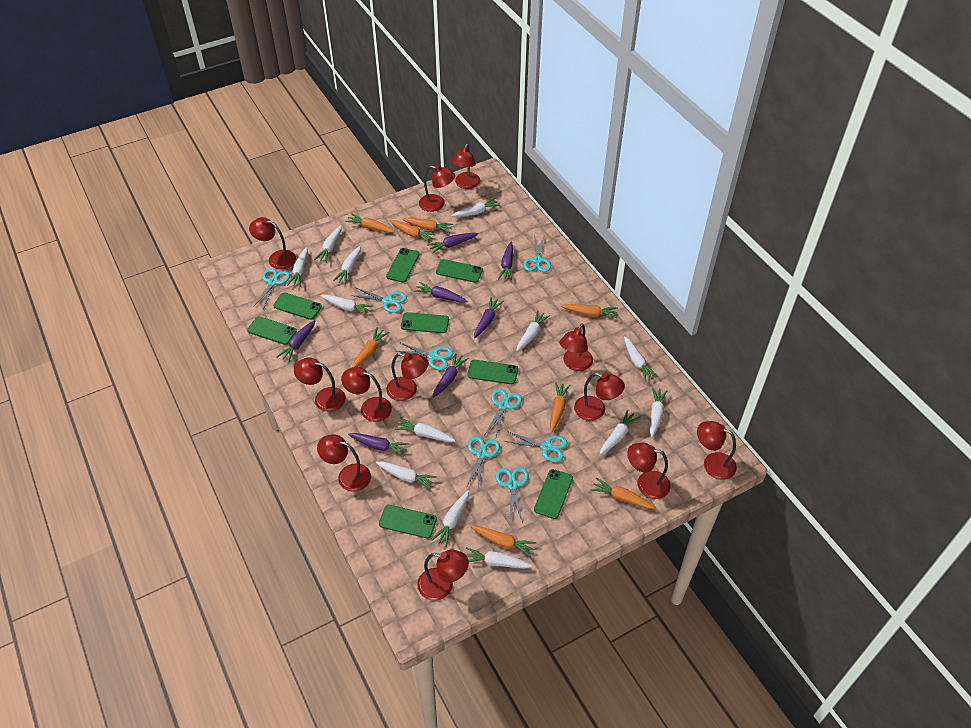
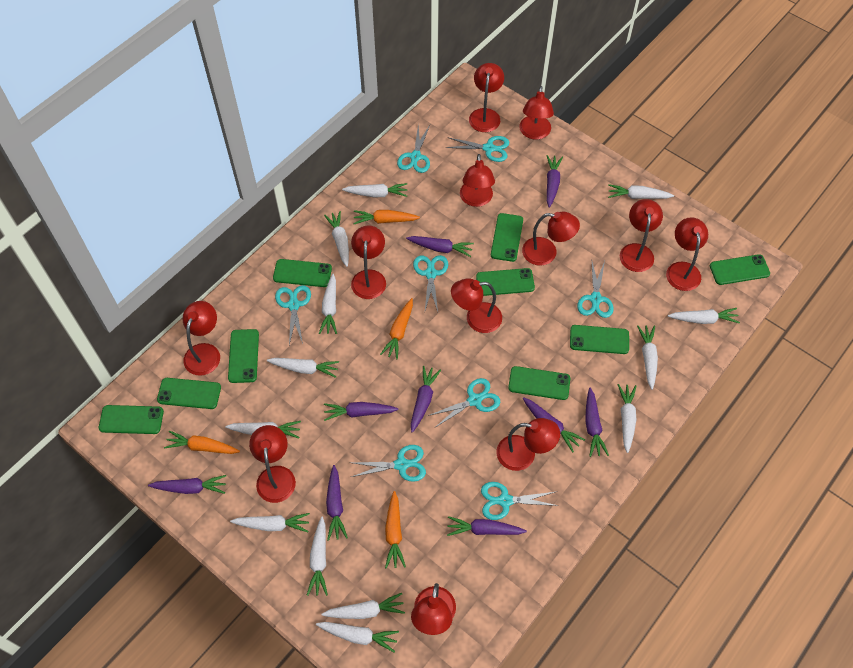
green phone: [247,316,297,345] [273,292,322,320] [379,505,437,538] [386,248,420,283] [401,312,449,333] [436,259,483,283] [468,360,518,384] [534,469,573,519] = 8 -> [99,405,164,434] [157,378,221,409] [228,329,259,383] [273,259,332,287] [476,268,535,296] [491,213,523,262] [508,366,570,400] [570,325,629,354] [710,254,770,285] = 9
orange carrot: [345,213,394,233] [352,327,389,367] [389,220,436,243] [402,217,453,233] [471,526,536,557] [550,382,570,432] [561,304,618,318] [591,478,655,509] = 8 -> [164,431,240,454] [353,210,420,224] [380,298,413,359] [385,491,406,569] = 4
purple carrot: [277,320,315,362] [348,433,409,457] [414,282,468,303] [427,233,478,253] [433,353,469,398] [474,297,504,338] [498,242,513,280] = 7 -> [148,475,226,494] [324,402,398,421] [326,465,348,541] [406,236,474,257] [411,366,441,433] [447,516,527,536] [522,397,585,452] [547,155,563,208] [585,388,609,457] = 9

